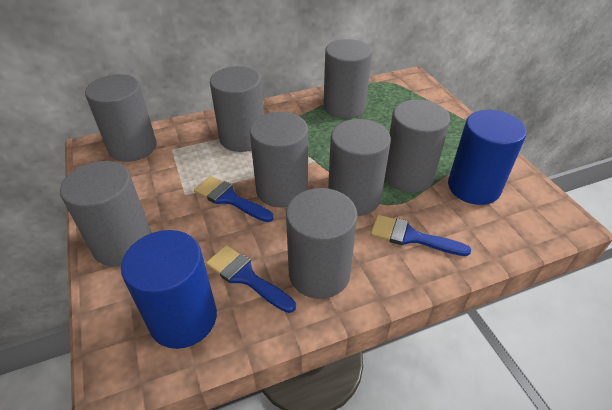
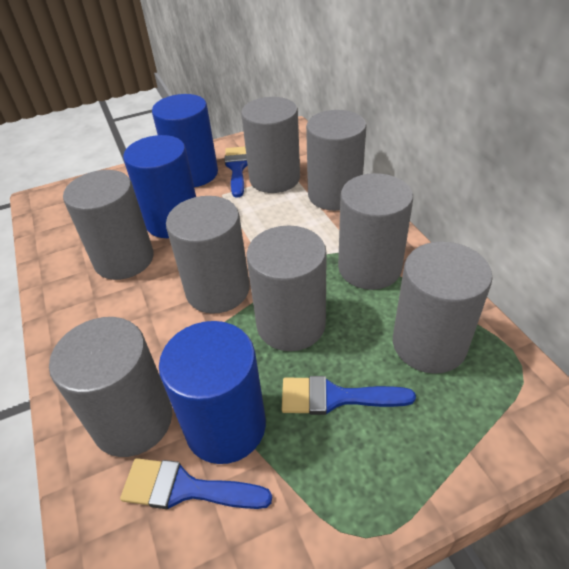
blue cylinder: [121,230,217,349] [448,110,527,205] = 2 -> [123,135,196,238] [152,94,218,187] [159,321,266,464] = 3

